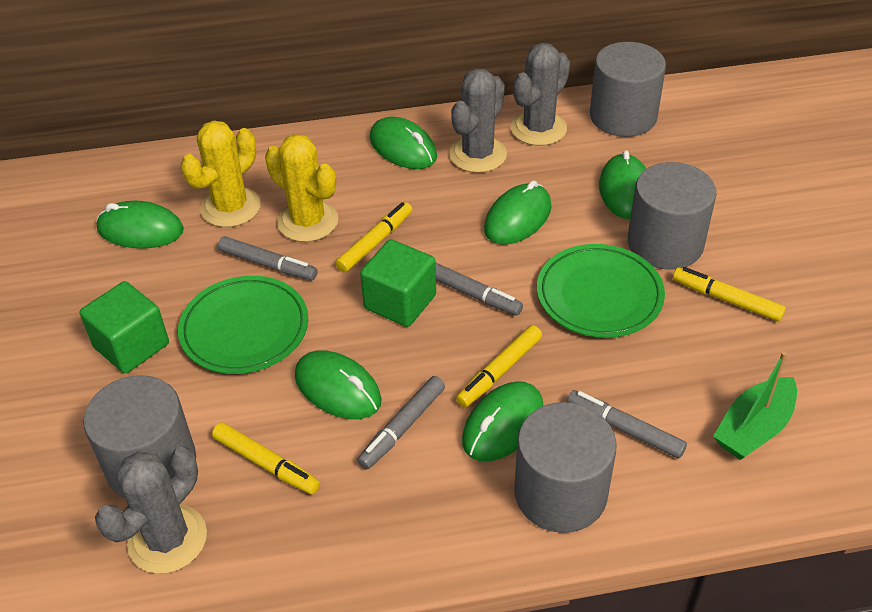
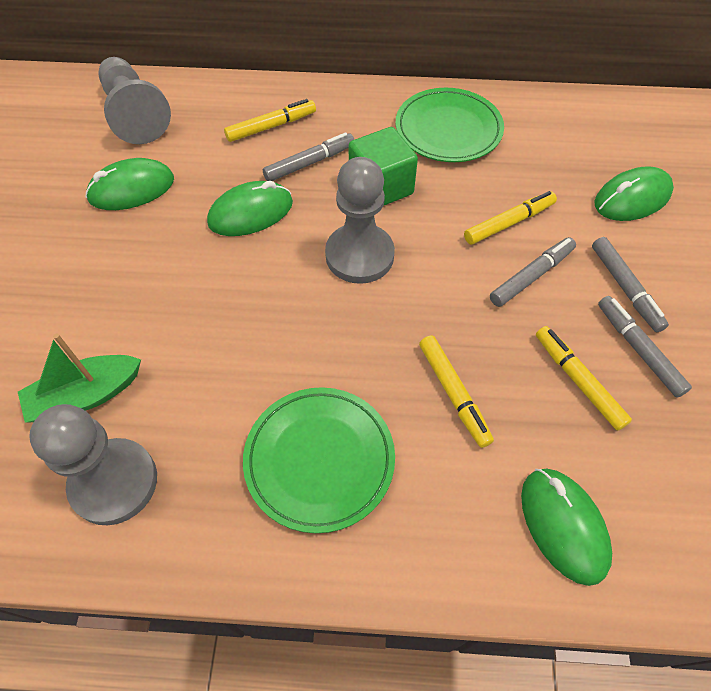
green cube: [80,281,169,374] [360,239,436,327] = 2 -> [349,127,418,206] = 1
green mouse: [97,201,184,249] [295,351,382,419] [370,117,437,169] [462,381,543,461] [484,180,551,245] [599,150,646,219] = 6 -> [86,158,174,210] [207,181,293,236] [521,468,612,586] [594,166,674,221] = 4
grey cactus: [95,447,207,574] [449,69,507,173] [511,43,570,146] = 3 -> none = 0
grey cylinder: [83,375,196,498] [514,402,617,533] [590,42,666,137] [628,162,717,270] = 4 -> none = 0
grey pawn: none = 0 -> [29,404,157,525] [98,57,171,144] [325,157,395,284] = 3
yellow cactus: [181,121,261,227] [265,134,338,242] = 2 -> none = 0

